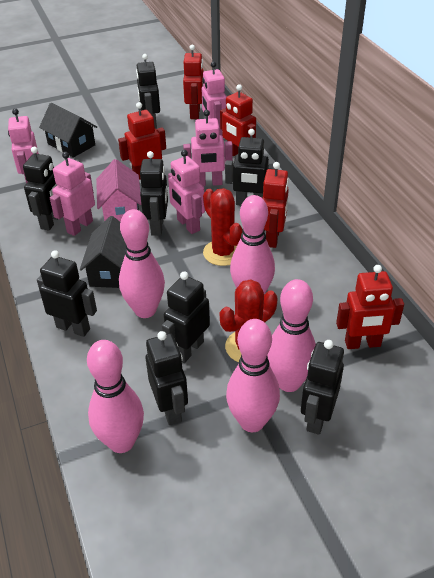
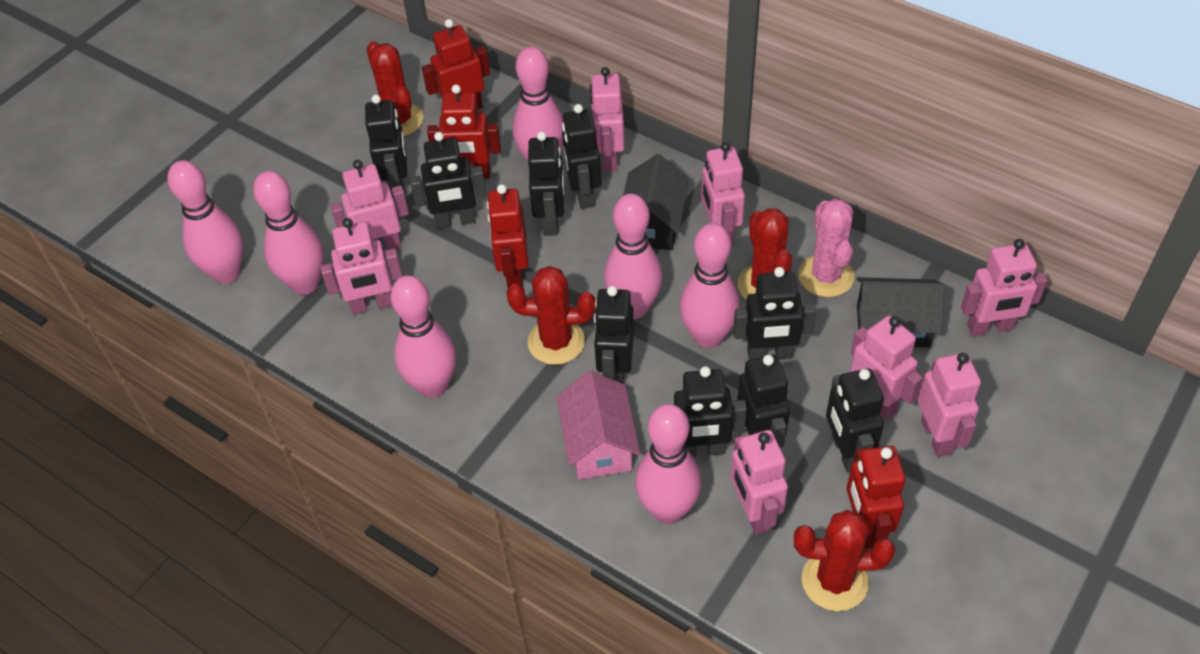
black robot: [23,147,58,231] [37,250,97,337] [136,54,160,129] [140,151,168,236] [145,331,188,425] [162,271,210,363] [225,129,275,206] [301,340,344,435] = 8 -> [365,95,407,198] [410,132,487,229] [528,131,564,236] [562,104,602,209] [594,286,634,384] [674,366,747,457] [733,267,816,360] [737,355,790,448] [826,368,884,473] = 9
pink bowling pin: [87,340,144,453] [119,209,165,318] [226,319,280,432] [230,195,275,294] [267,279,316,392] = 5 -> [168,160,243,284] [253,171,324,295] [390,275,456,398] [512,47,563,162] [604,194,663,319] [635,404,701,524] [680,223,740,348] = 7
pink cactus: none = 0 -> [798,198,855,297] = 1
pink robot: [8,108,39,183] [50,152,95,236] [168,150,205,234] [183,110,233,186] [202,62,227,135] = 5 -> [320,218,403,315] [330,160,409,250] [590,67,625,172] [701,142,745,245] [730,430,788,534] [850,316,923,420] [918,353,981,457] [961,239,1048,336] = 8
red cactus: [203,188,243,266] [220,279,278,362] = 2 -> [366,42,424,136] [507,266,595,365] [737,208,792,300] [794,510,895,611] = 4
red robot: [118,102,166,180] [183,45,204,119] [220,84,256,156] [262,162,289,248] [336,265,404,349] = 5 -> [422,19,490,109] [427,84,501,179] [487,184,528,288] [846,446,906,549] = 4

